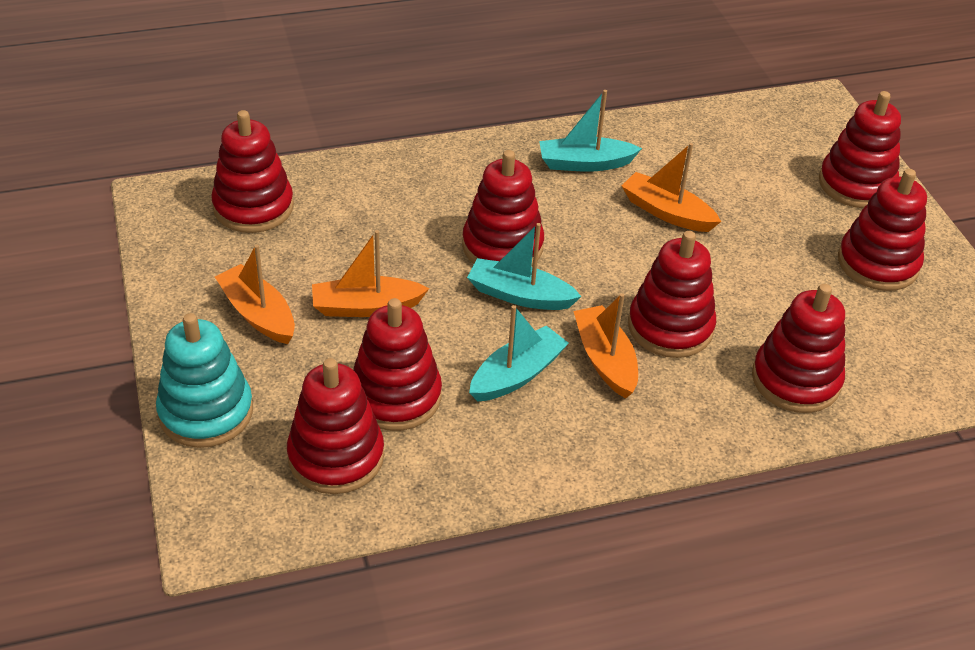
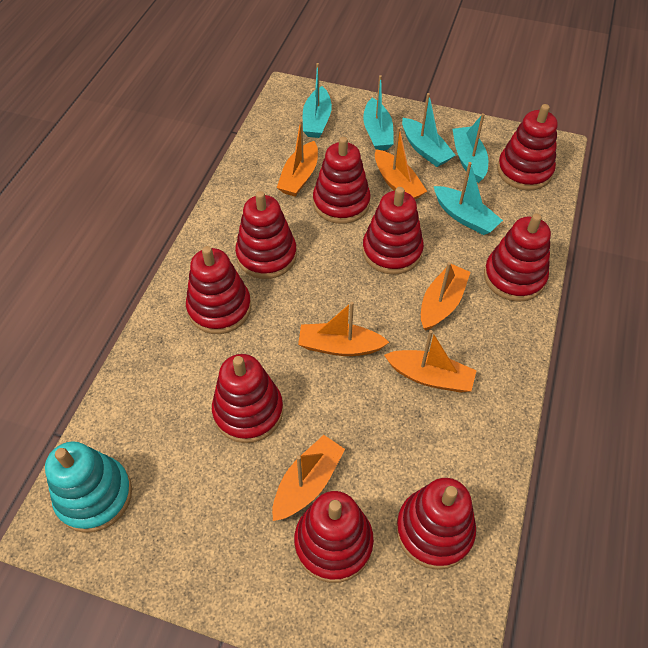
orange boat: [215,245,295,344] [312,230,429,317] [573,293,638,399] [622,143,721,232] = 4 -> [272,435,345,521] [277,120,318,197] [298,302,389,356] [375,127,427,199] [384,330,477,393] [421,262,471,331] = 6
red stacking toy: [211,110,294,233] [287,358,384,494] [353,298,442,431] [462,150,544,266] [628,231,716,358] [752,284,845,413] [819,91,901,208] [838,169,927,291] = 8 -> [186,246,251,334] [212,354,283,443] [235,191,297,279] [294,491,374,583] [313,137,371,224] [362,187,424,275] [396,478,476,570] [484,213,551,302] [497,104,558,191] = 9
turquoise boat: [467,223,582,310] [469,305,569,402] [539,90,642,172] = 3 -> [303,63,332,138] [363,75,394,150] [402,93,456,167] [434,162,503,235] [453,113,488,183] = 5

